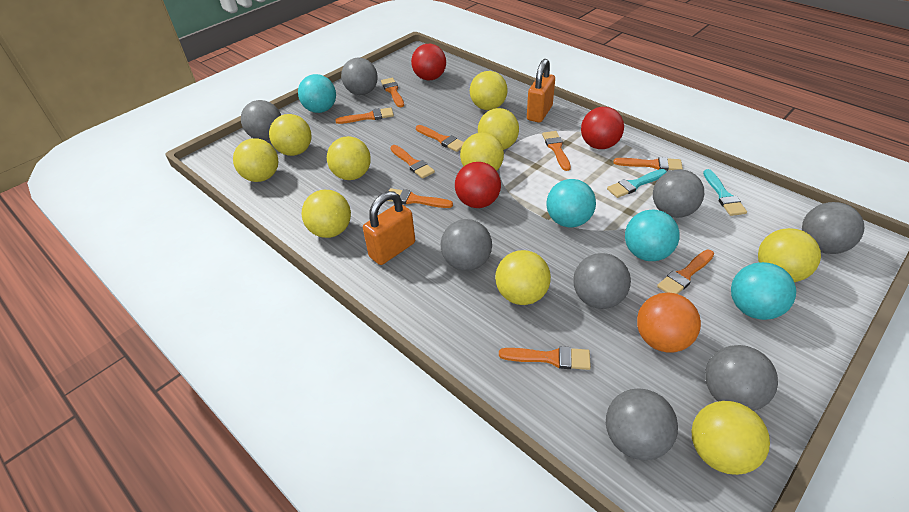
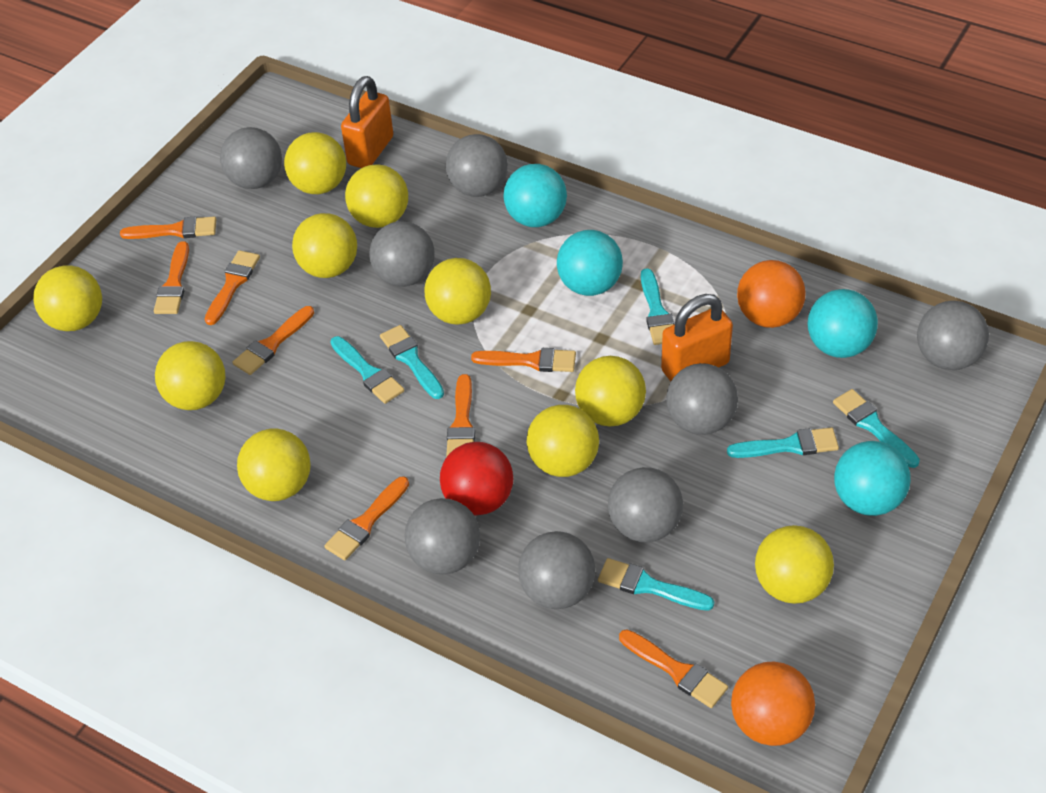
orange ball: [637,293,701,353] = 1 -> [731,661,815,746] [737,260,806,328] = 2
orange brush: [335,107,394,124] [381,78,404,107] [387,188,453,208] [390,145,435,179] [416,125,464,152] [499,346,591,370] [542,131,571,171] [613,157,683,171] [657,250,714,294] = 9 -> [120,217,216,239] [154,241,189,314] [205,250,260,325] [233,306,314,375] [324,476,409,560] [446,374,475,457] [471,348,576,372] [619,629,728,708] = 8
red ball: [411,44,446,81] [455,162,501,208] [581,107,624,149] = 3 -> [440,442,513,516] = 1
turquoise brush: [607,169,667,198] [703,169,747,216] = 2 -> [330,336,404,404] [380,325,444,399] [598,558,714,611] [641,268,675,345] [727,428,839,458] [833,389,920,468] = 6

